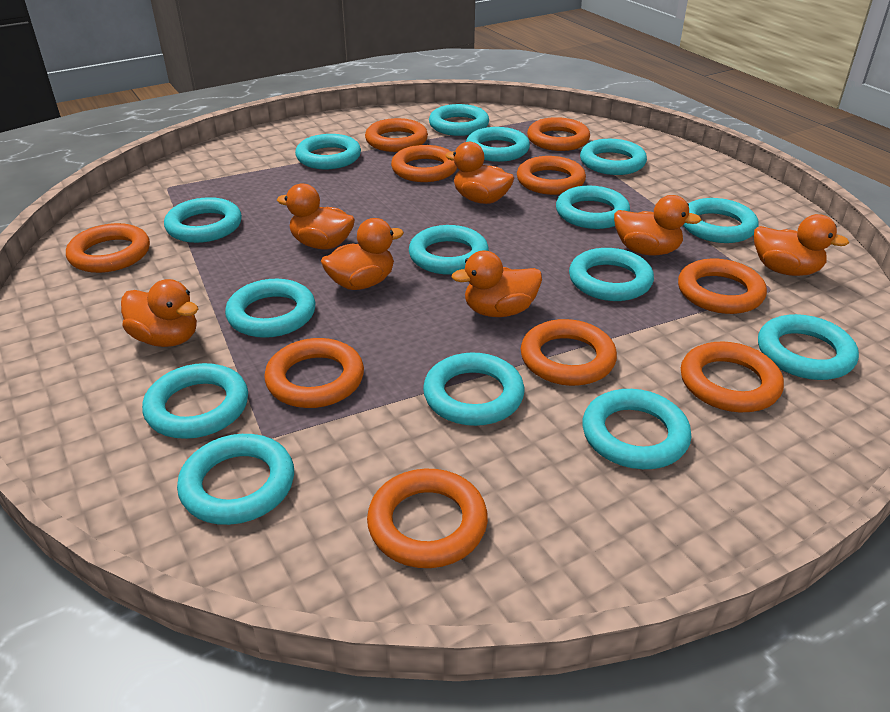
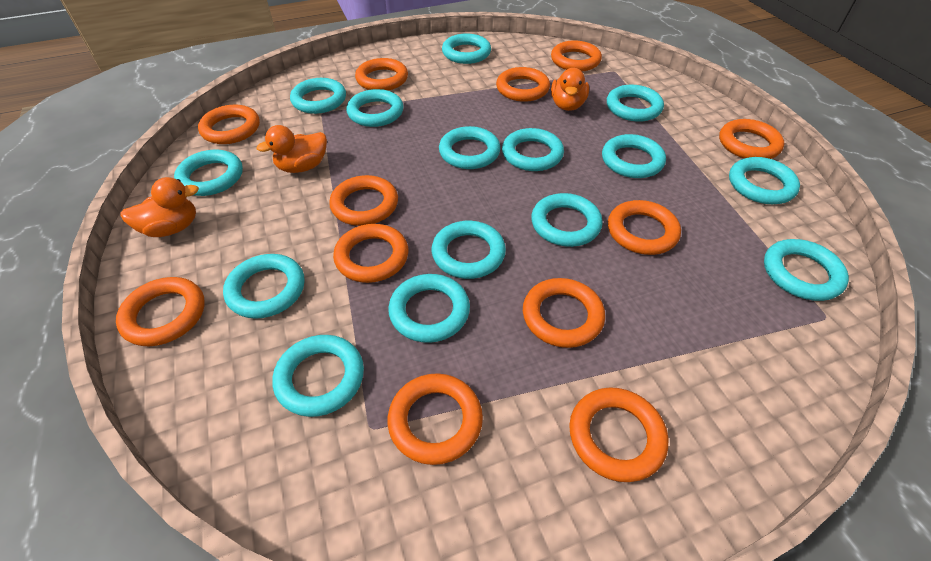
orange duck: [121,279,198,347] [277,183,355,249] [321,218,404,290] [445,142,514,204] [451,250,542,317] [614,195,701,256] [754,214,849,276] = 7 -> [120,177,199,237] [256,125,327,173] [551,68,589,111] = 3
orange ring: [66,223,150,273] [264,338,364,408] [365,118,428,152] [367,469,488,568] [391,145,457,182] [517,156,586,195] [521,319,617,386] [527,117,590,151] [678,258,767,314] [681,342,784,412] = 10 -> [116,277,205,346] [198,105,260,144] [329,175,398,226] [333,224,408,283] [355,58,408,91] [387,373,483,465] [496,67,550,102] [523,278,605,348] [551,40,602,71] [569,387,668,482] [608,200,681,255] [719,119,785,159] = 12

